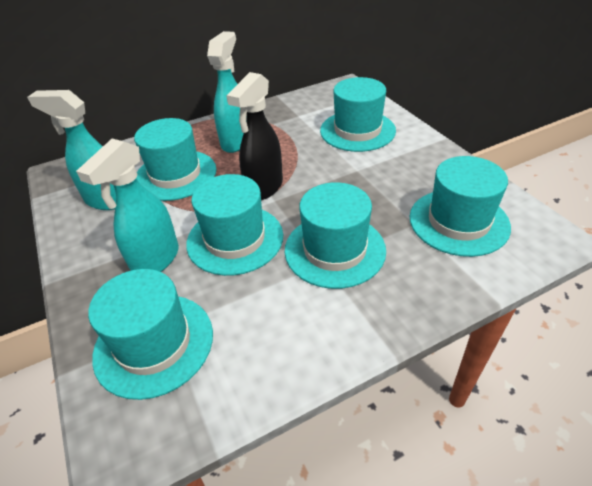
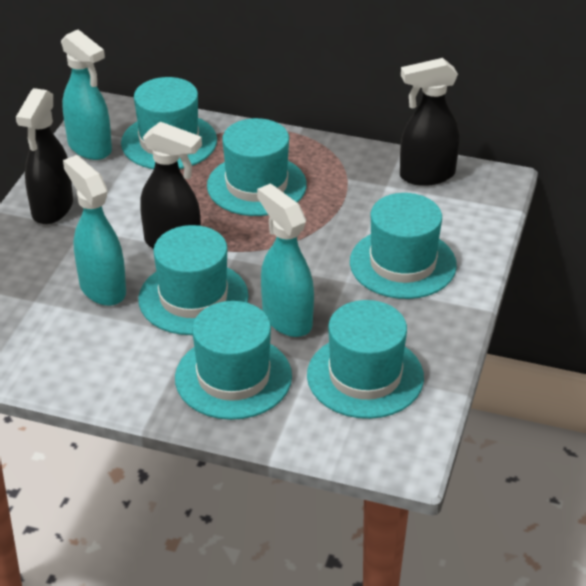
black spray bottle: [226,72,283,200] = 1 -> [16,88,73,224] [140,122,202,249] [400,58,460,186] = 3

